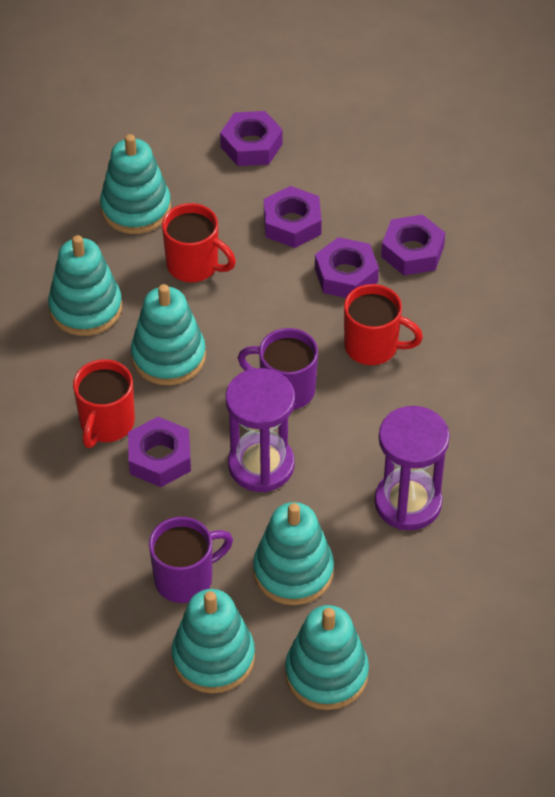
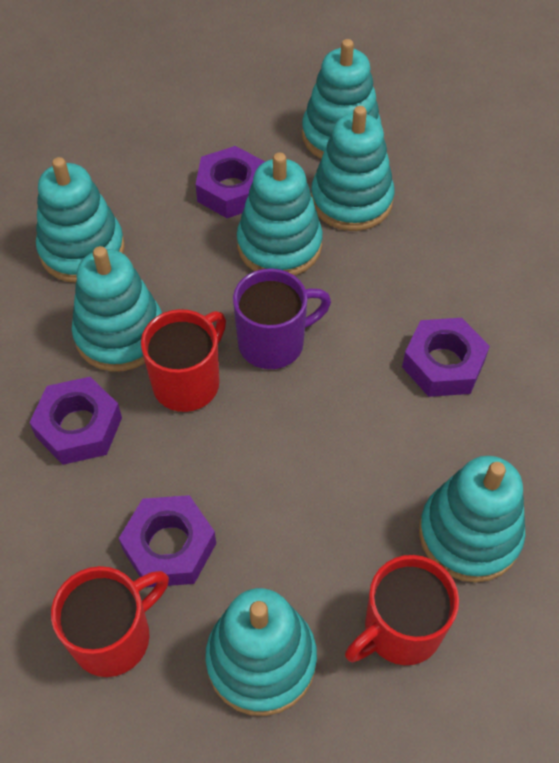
purple hourglass: [226,368,295,492] [374,406,450,530] = 2 -> none = 0
purple mug: [149,517,233,603] [238,328,318,410] = 2 -> [233,268,331,369] = 1
purple nut: [128,417,191,487] [220,111,283,166] [264,186,322,248] [315,237,379,298] [381,214,445,276] = 5 -> [29,377,122,465] [119,495,216,587] [196,146,265,218] [402,318,490,397] = 4
turquoise stacking toy: [48,235,122,336] [100,134,171,234] [131,284,206,385] [172,589,255,693] [253,502,334,605] [285,605,369,710] = 6 -> [36,157,125,283] [72,246,162,372] [205,588,317,716] [237,153,323,276] [302,39,381,159] [311,106,395,231] [419,456,525,582] = 7

